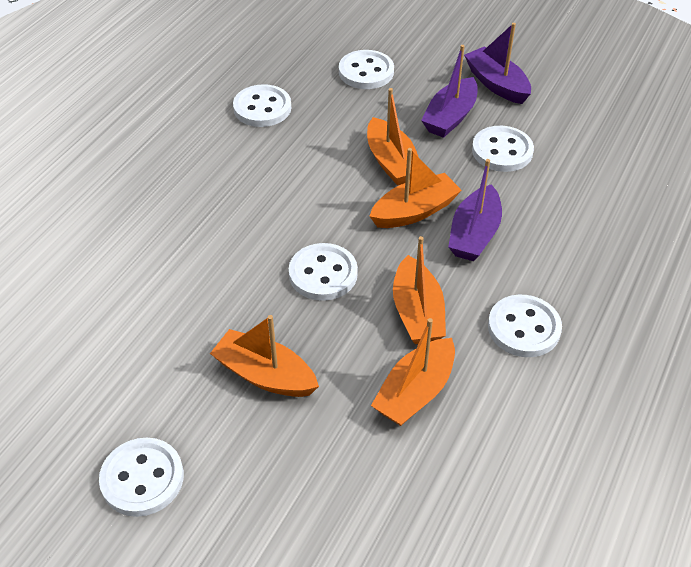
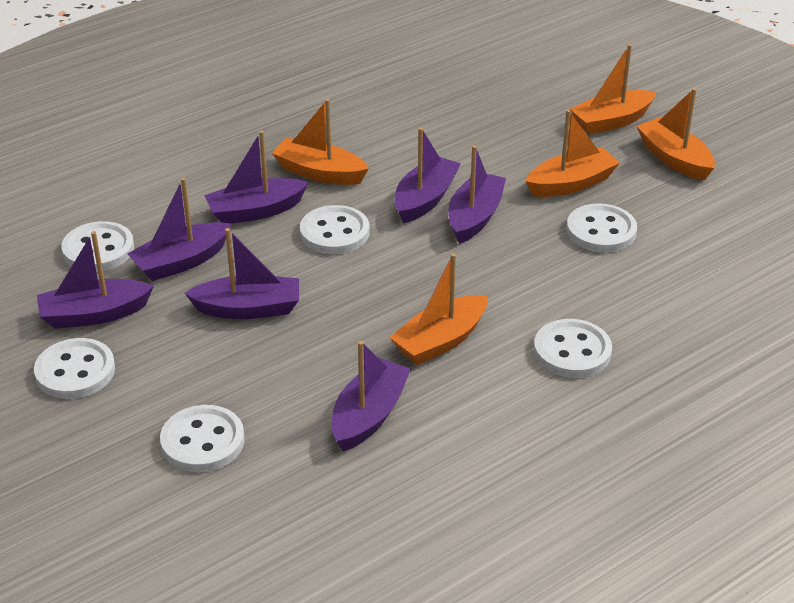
purple boat: [421,45,478,138] [448,159,502,261] [464,23,531,104] = 3 -> [37,231,154,329] [127,178,231,281] [185,228,299,319] [204,131,308,224] [331,341,411,451] [394,127,461,223] [448,145,506,244] = 7

